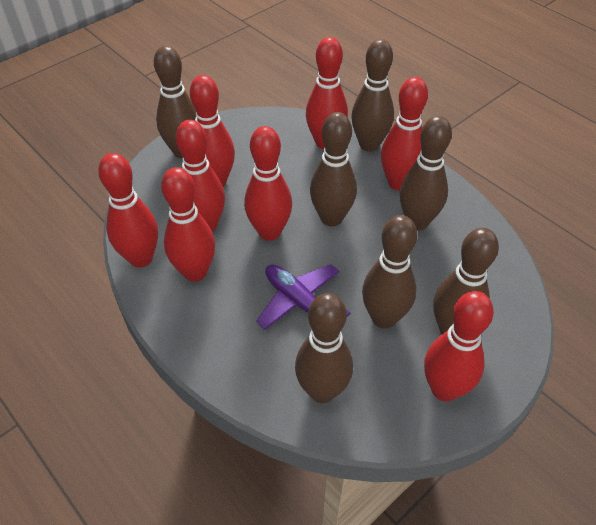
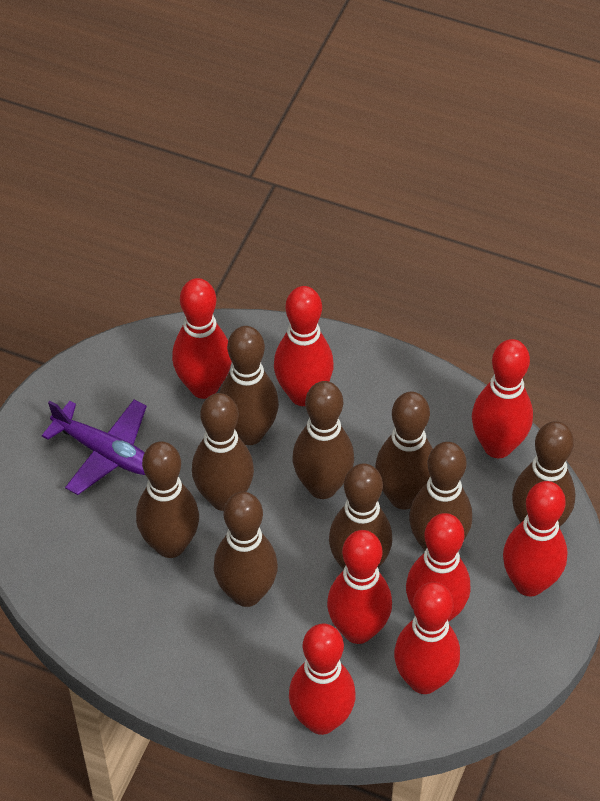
brown bowling pin: [154,46,196,158] [295,293,353,403] [310,112,357,226] [351,39,394,152] [362,215,417,329] [400,116,452,230] [433,228,499,335] = 7 -> [136,442,199,558] [192,393,254,511] [214,492,278,607] [219,326,279,445] [292,381,354,499] [329,463,392,570] [375,392,433,509] [409,442,472,551] [512,421,575,527] = 9

